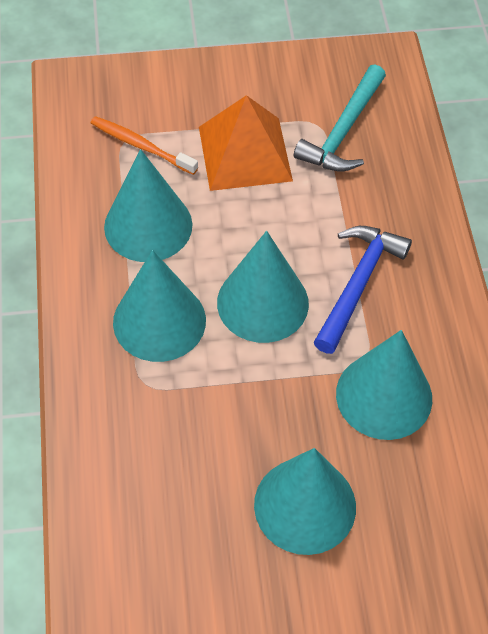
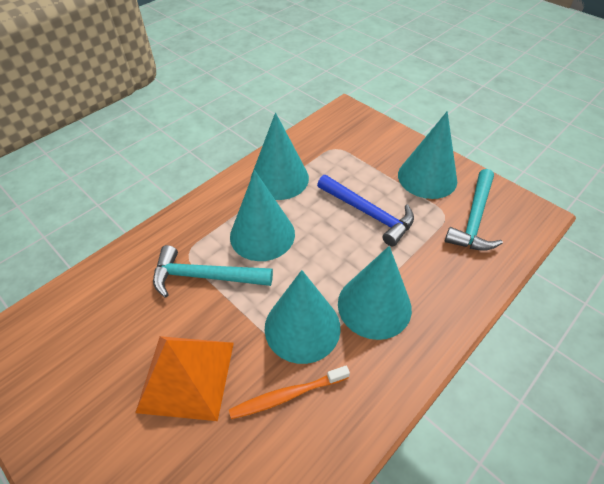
turquoise hammer: [294,65,386,172] = 1 -> [153,245,273,298] [445,169,503,251] = 2

